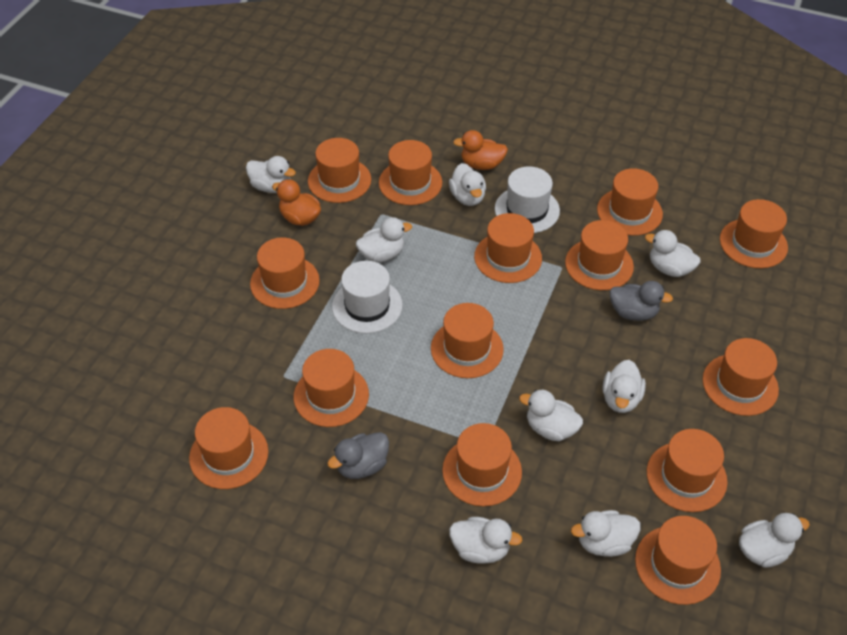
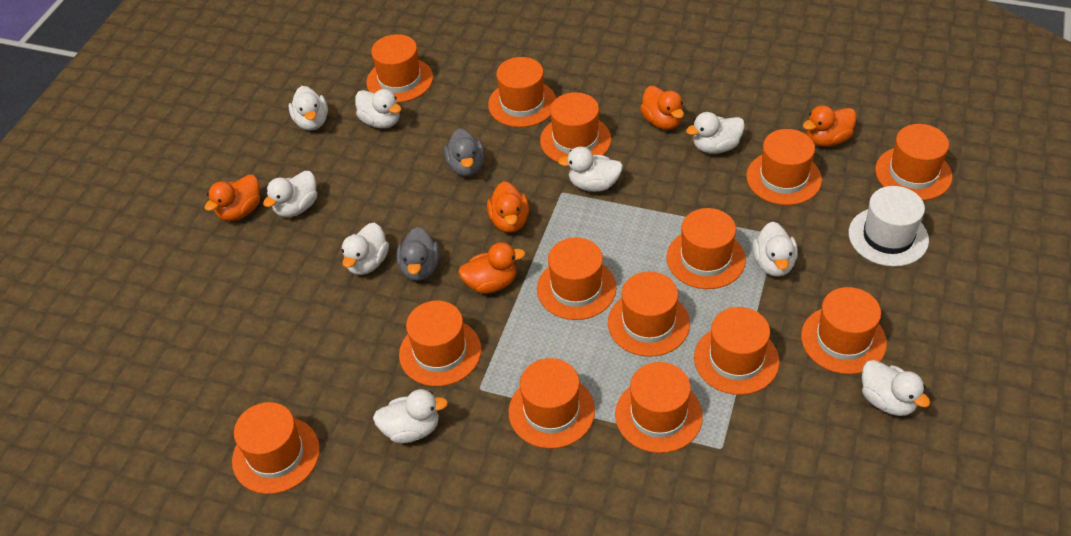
orange duck: [272,179,321,226] [453,130,508,170] = 2 -> [205,175,260,221] [458,242,526,294] [487,181,529,233] [640,86,684,130] [803,105,857,147] = 5
white hat: [332,261,403,334] [495,166,560,233] = 2 -> [849,186,929,267] = 1

